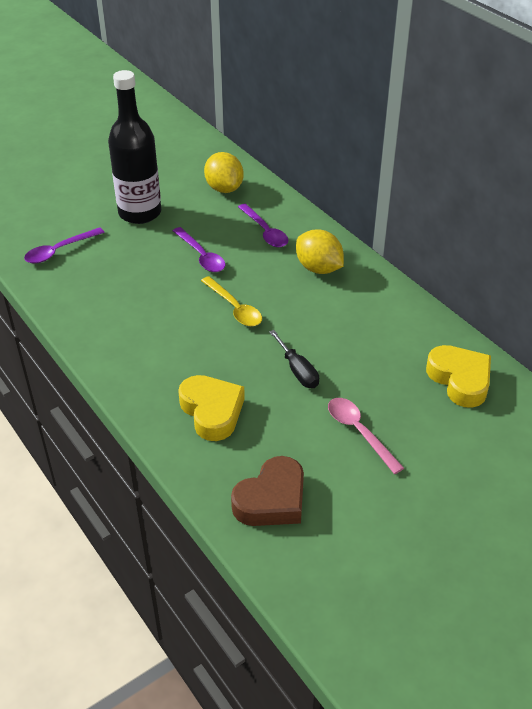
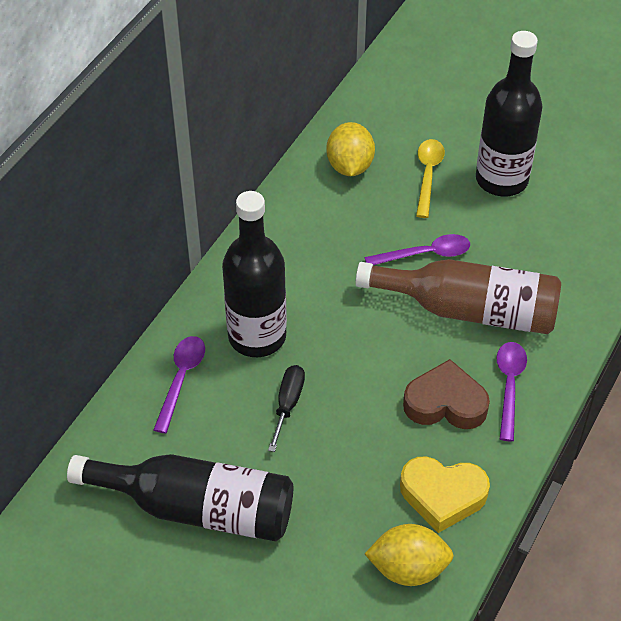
black bottle: [108,70,161,224] = 1 -> [67,454,293,541] [222,191,287,357] [476,31,543,196] = 3
brown bottle: none = 0 -> [355,259,561,334] = 1
pink spoon: [328,398,404,474] = 1 -> none = 0
yellow heart: [178,375,245,441] [426,345,491,408] = 2 -> [400,456,490,533] = 1

